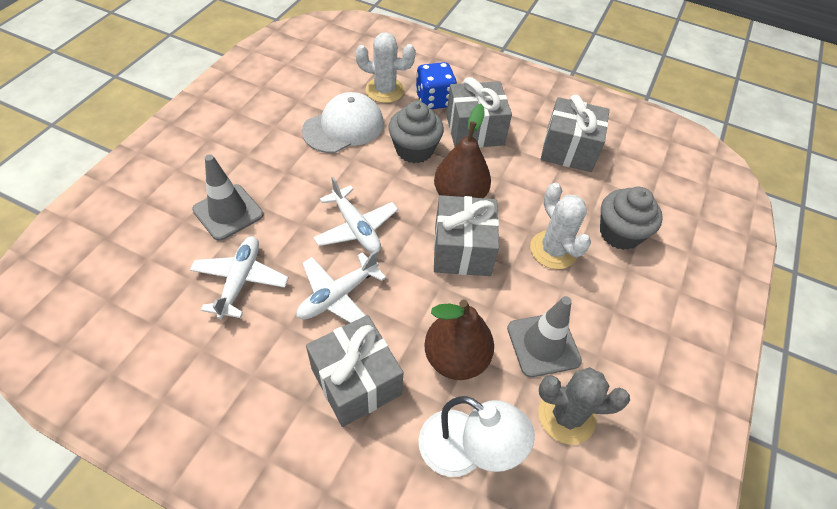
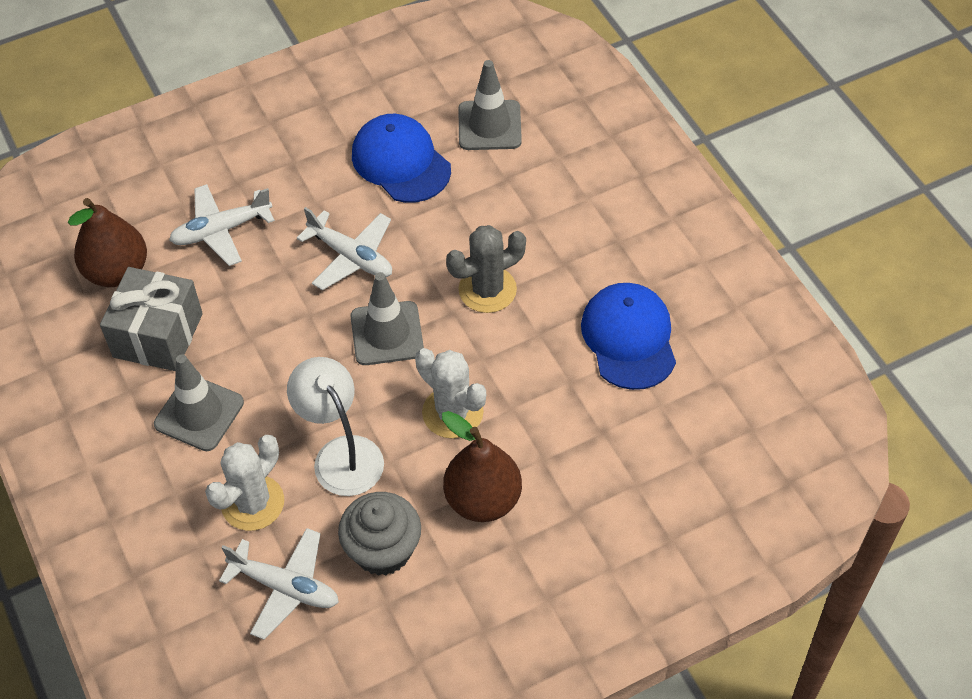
blue cap: none = 0 -> [352,114,451,203] [581,283,676,390] = 2
blue dice: [416,62,457,109] = 1 -> none = 0
grey cupcake: [388,101,444,163] [600,187,663,250] = 2 -> [338,492,421,576] = 1
grey gift: [306,315,404,427] [434,195,499,276] [446,77,512,148] [541,95,610,172] = 4 -> [100,267,203,371] = 1
grey traffic cone: [192,154,263,241] [507,296,582,377] = 2 -> [154,354,244,451] [350,272,424,365] [459,60,522,150] = 3
white cap: [302,92,384,153] = 1 -> none = 0

